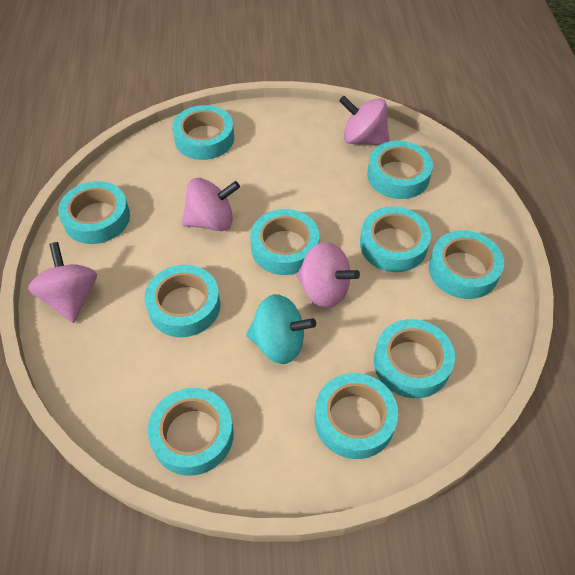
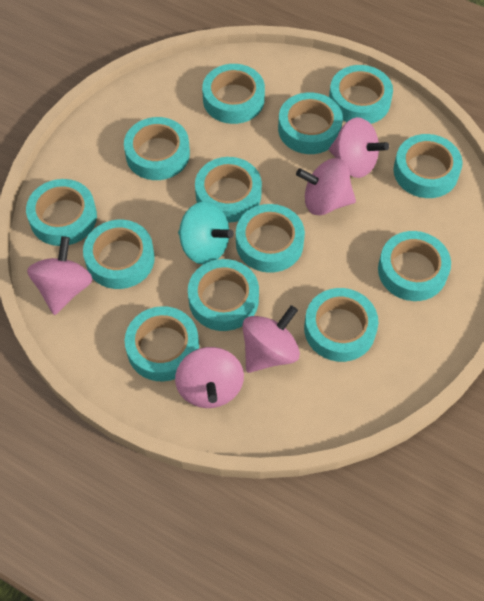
pink spinning top: [28,242,97,323] [182,178,240,231] [296,242,360,308] [339,96,390,145] = 4 -> [27,236,93,315] [175,347,244,408] [242,305,300,373] [296,158,356,215] [329,117,389,178] = 5
turquoise tape: [58,181,130,244] [144,265,220,337] [148,388,234,476] [172,105,234,160] [250,209,319,275] [315,373,398,459] [360,206,431,272] [367,141,433,199] [374,319,455,398] [429,230,504,299] = 10 -> [26,179,97,246] [83,220,155,289] [124,117,190,180] [125,306,199,381] [188,259,259,331] [195,157,262,223] [202,64,265,124] [236,204,305,273] [278,92,343,154] [304,288,378,362] [329,65,393,124] [378,231,451,301] [393,134,463,198] = 13

